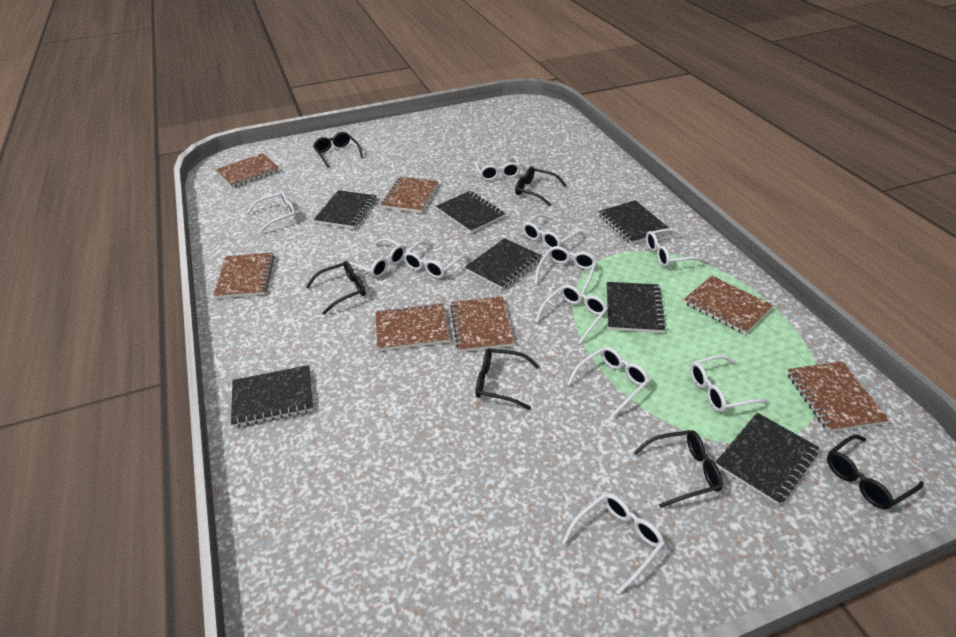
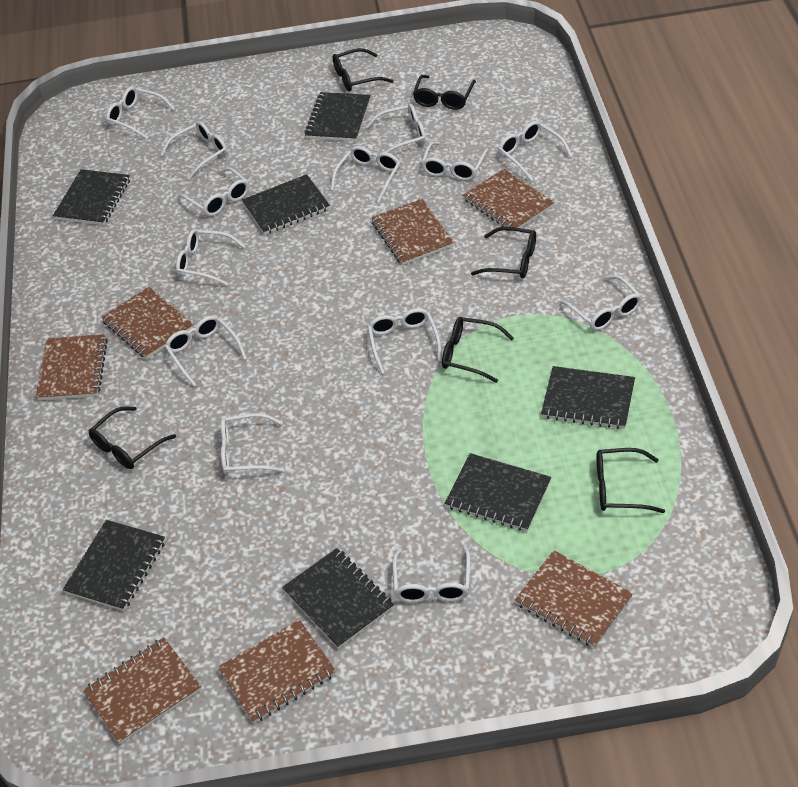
white glasses: [246,191,296,234] [349,238,406,278] [403,241,468,278] [473,156,521,181] [522,214,584,248] [534,246,597,294] [535,285,608,344] [562,493,665,595] [567,347,650,418] [646,228,707,267] [690,355,770,413] = 11 -> [106,87,175,139] [160,121,228,180] [165,316,247,387] [176,229,245,286] [178,167,249,216] [221,413,285,475] [331,146,400,203] [366,104,426,153] [368,308,442,374] [393,546,471,603] [421,142,489,181] [498,121,572,181] [559,275,642,331] = 13

